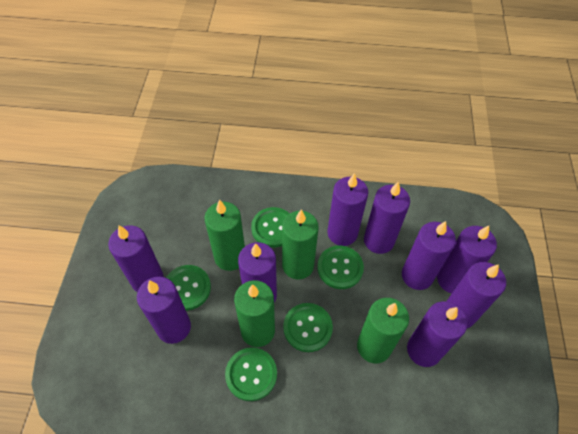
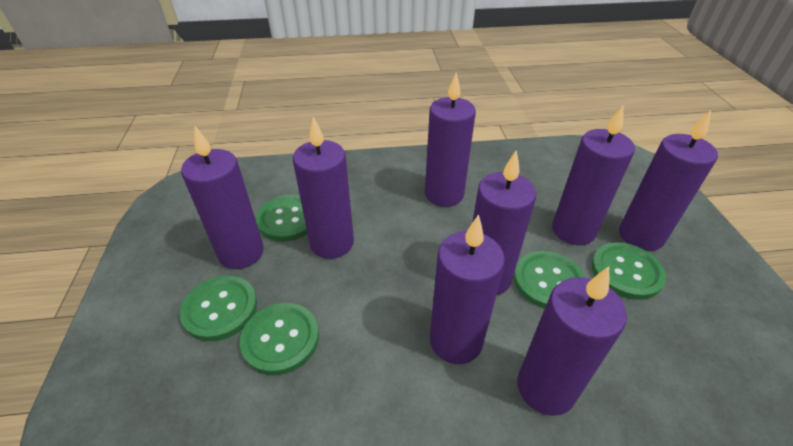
green candle: [205,200,245,271] [234,280,275,347] [282,209,319,280] [357,298,409,363] = 4 -> none = 0
purple candle: [108,225,164,292] [137,277,191,344] [238,242,277,303] [327,173,368,246] [364,181,410,254] [402,221,456,290] [407,301,468,367] [437,226,497,293] [446,262,506,328] = 9 -> [181,127,264,269] [293,117,354,259] [425,73,476,207] [430,214,505,364] [472,150,536,295] [517,267,627,416] [552,106,635,245] [619,110,718,251] = 8

